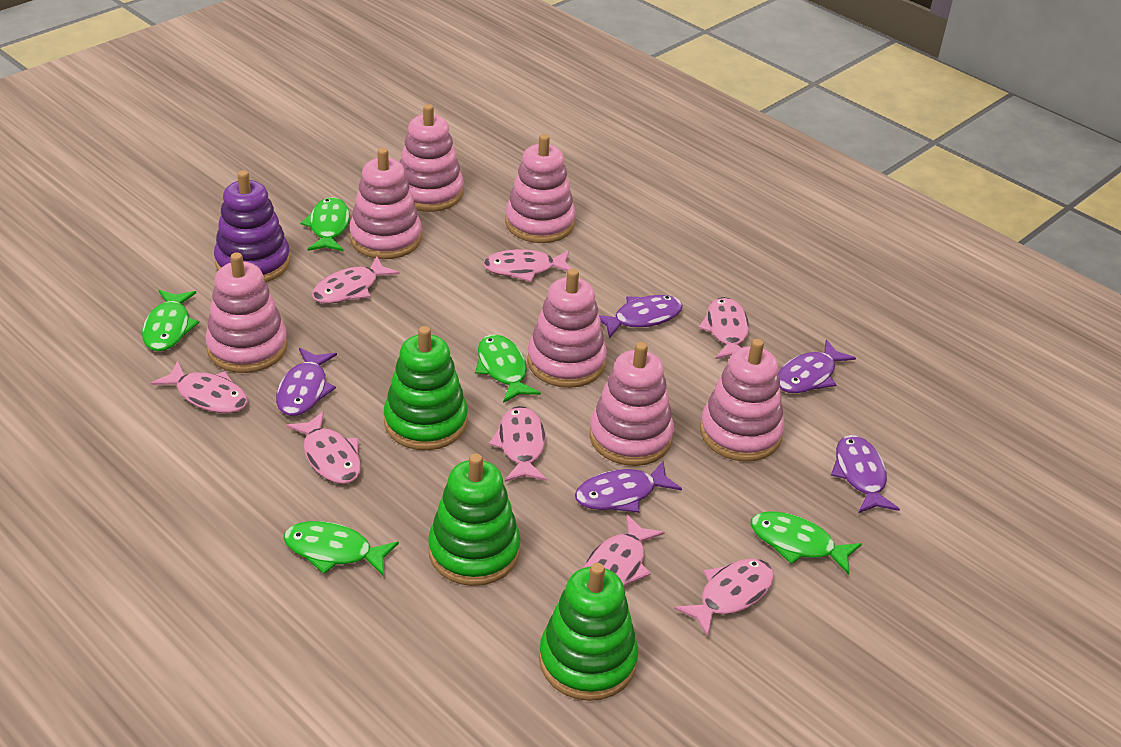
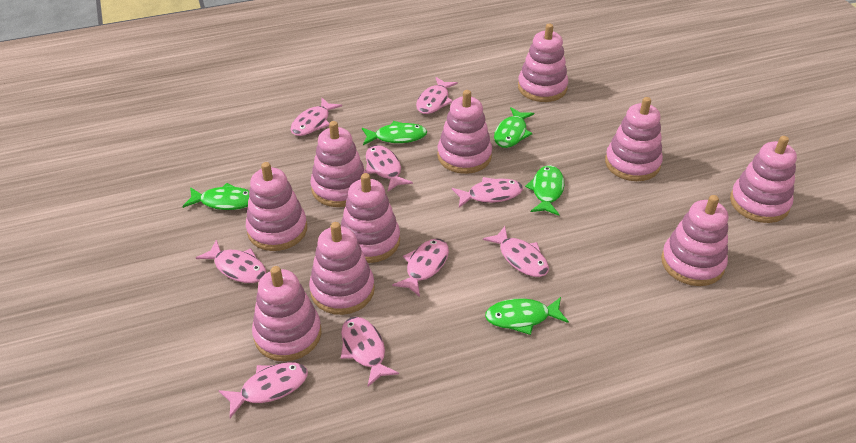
green stacking toy: [384,326,468,450] [428,453,521,586] [539,563,638,701] = 3 -> none = 0
pink fish: [151,361,247,413] [286,411,361,484] [312,256,400,304] [483,249,571,282] [489,406,547,482] [584,514,665,586] [674,558,774,637] [699,297,749,359] = 8 -> [196,239,266,283] [219,362,308,418] [290,98,342,136] [341,317,399,387] [366,145,413,191] [392,239,449,297] [416,77,458,114] [452,177,523,208] [483,226,549,277] = 9
pink stacking toy: [205,252,288,373] [349,148,422,259] [400,104,464,212] [505,134,576,243] [527,268,607,388] [590,342,674,466] [700,339,784,462] = 7 -> [246,162,307,251] [252,266,321,361] [309,222,375,315] [310,121,366,207] [341,173,400,263] [437,90,492,174] [518,24,568,102] [605,97,663,181] [661,195,728,286] [730,136,797,223] = 10
purple fish: [276,348,337,416] [575,461,682,513] [599,295,683,338] [778,339,856,393] [831,435,900,513] = 5 -> none = 0
purple stacking toy: [214,170,290,282] = 1 -> none = 0

